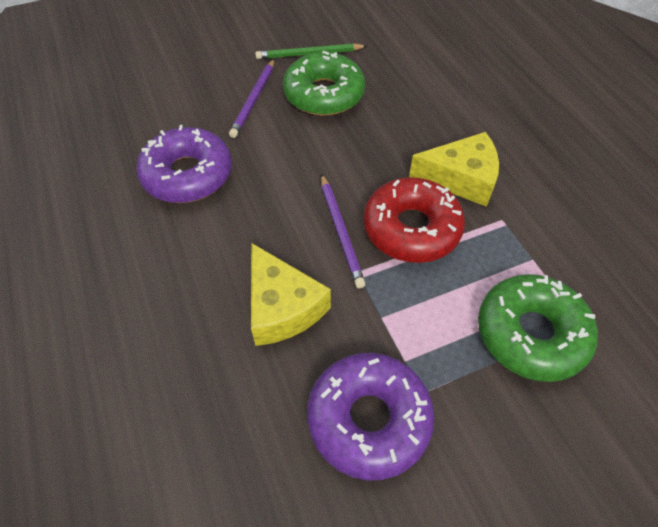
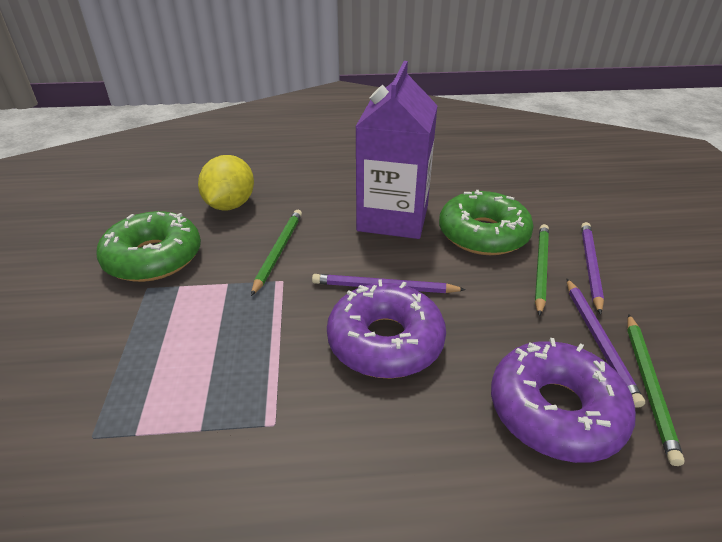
green pencil: [255,43,367,59] = 1 -> [251,210,302,296] [535,224,549,316] [627,314,685,466] = 3
purple carton: none = 0 -> [355,61,438,239] = 1
purple pencil: [229,59,274,138] [321,174,366,288] = 2 -> [312,274,466,293] [567,279,645,408] [581,222,604,315] = 3
red donut: [364,177,465,263] = 1 -> none = 0
yellow cheese: [251,243,331,346] [409,132,499,207] = 2 -> none = 0
yellow lemon: none = 0 -> [198,155,254,210] = 1

